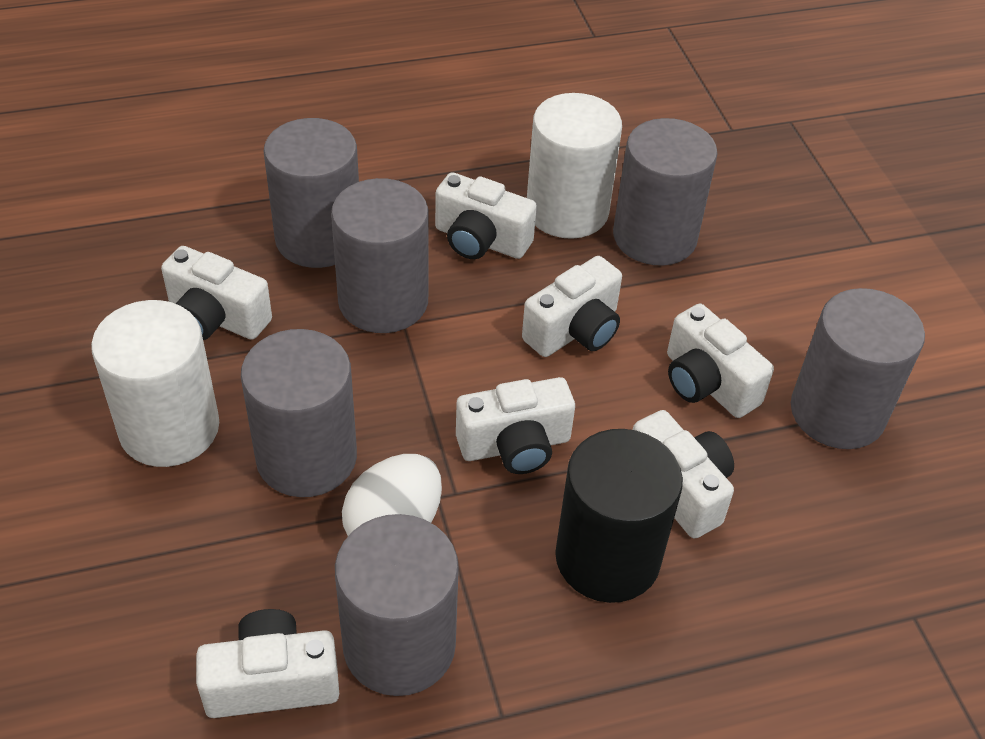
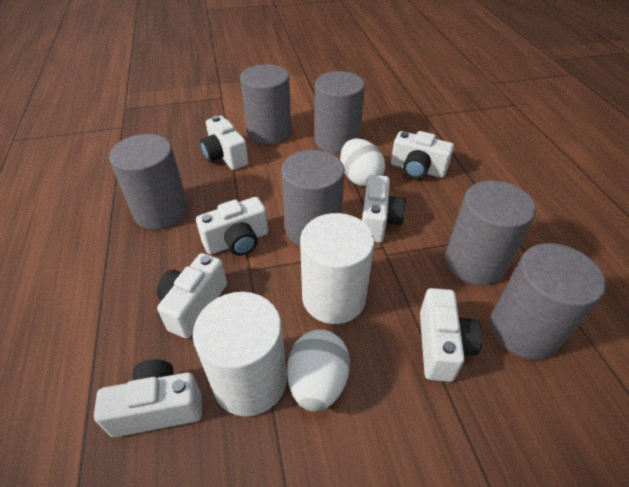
black cylinder: [555,429,683,603] = 1 -> none = 0
white egg: [342,454,442,536] = 1 -> [287,329,350,412] [340,138,385,186] = 2

